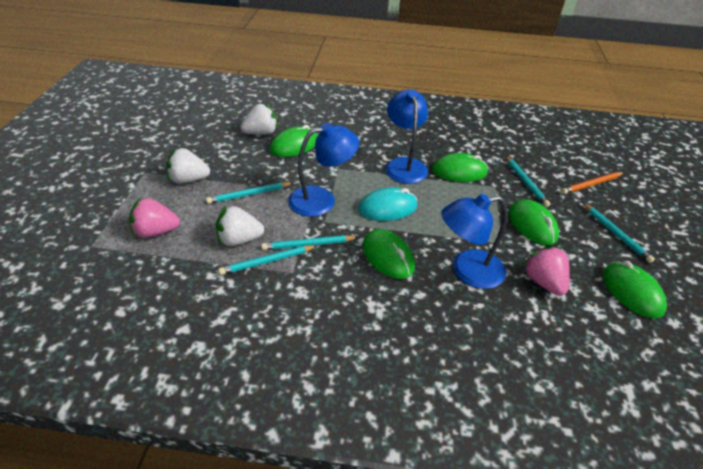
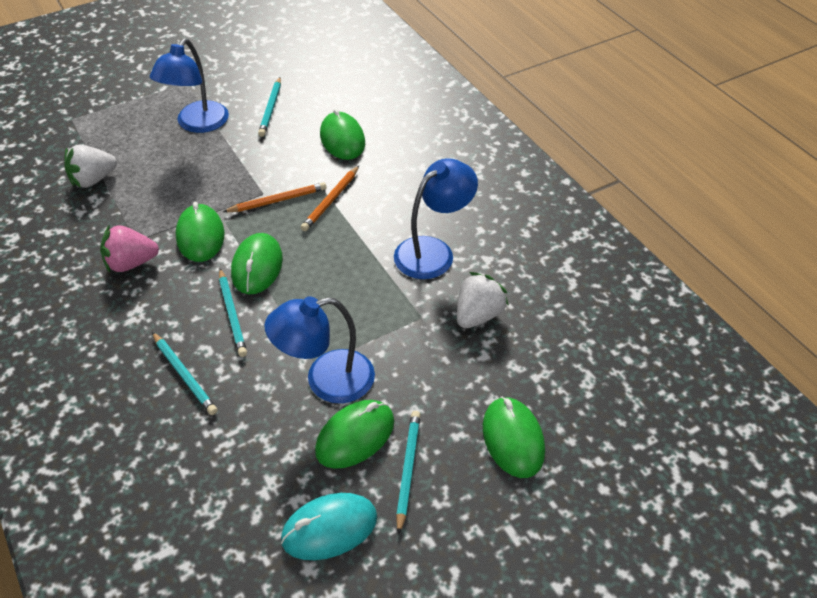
orange pencil: [561,172,624,194] = 1 -> [223,182,327,212] [301,166,359,231] = 2
pink strawberry: [129,197,180,238] [522,246,570,296] = 2 -> [100,225,159,273] = 1
turquoise pencil: [206,182,293,204] [218,245,317,275] [261,235,359,250] [506,156,550,207] [583,203,655,263] = 5 -> [152,332,218,415] [219,268,247,357] [258,77,281,137] [396,411,421,535] = 4
white strawberry: [166,148,210,184] [216,205,264,246] [241,103,278,135] = 3 -> [64,145,117,188] [457,272,509,328] = 2

